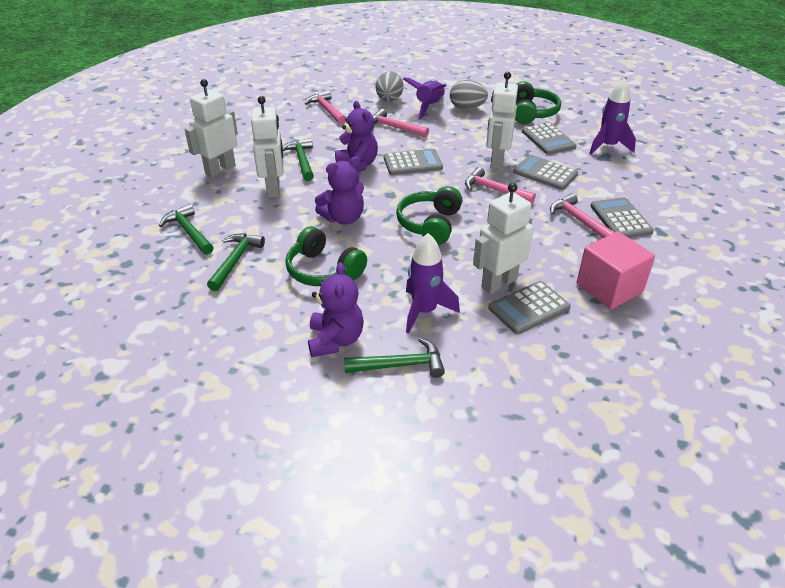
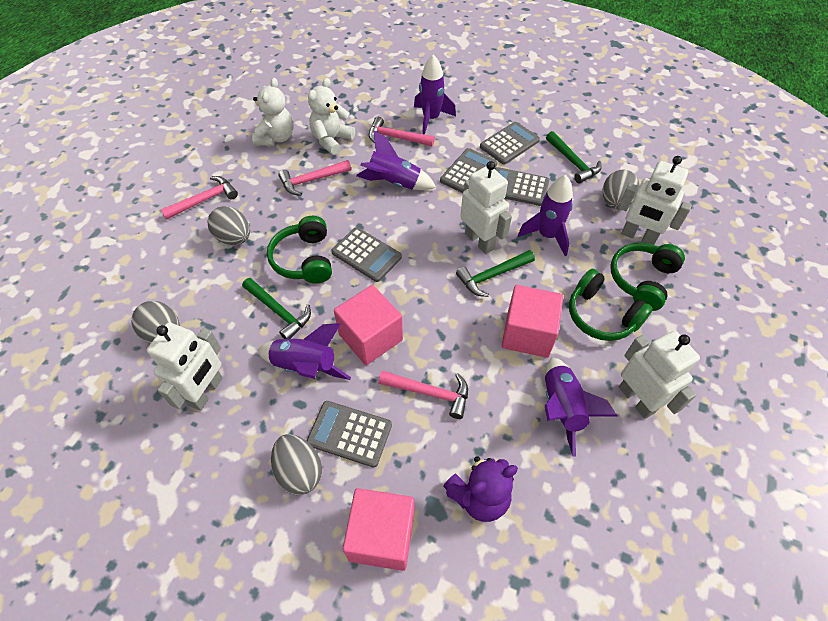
green hammer: [159,204,213,255] [207,234,265,291] [283,138,314,181] [344,338,445,378] = 4 -> [242,278,311,339] [456,250,535,297] [546,131,602,183] = 3
grey egg: [376,71,404,102] [450,80,488,110] = 2 -> [132,301,180,344] [207,206,250,245] [271,434,322,495] [603,169,640,209] = 4
pink cube: [576,232,655,309] = 1 -> [334,285,403,365] [343,488,414,571] [502,285,563,358] = 3
purple rocket: [403,77,446,120] [406,233,460,334] [589,78,636,155] = 3 -> [257,323,351,380] [356,130,436,190] [414,55,456,135] [518,175,573,256] [545,358,618,457] = 5
purple teddy bear: [308,262,364,357] [315,156,364,224] [335,101,378,172] = 3 -> [443,456,518,522] = 1
white teddy bear: none = 0 -> [252,78,294,146] [308,78,355,155] = 2

